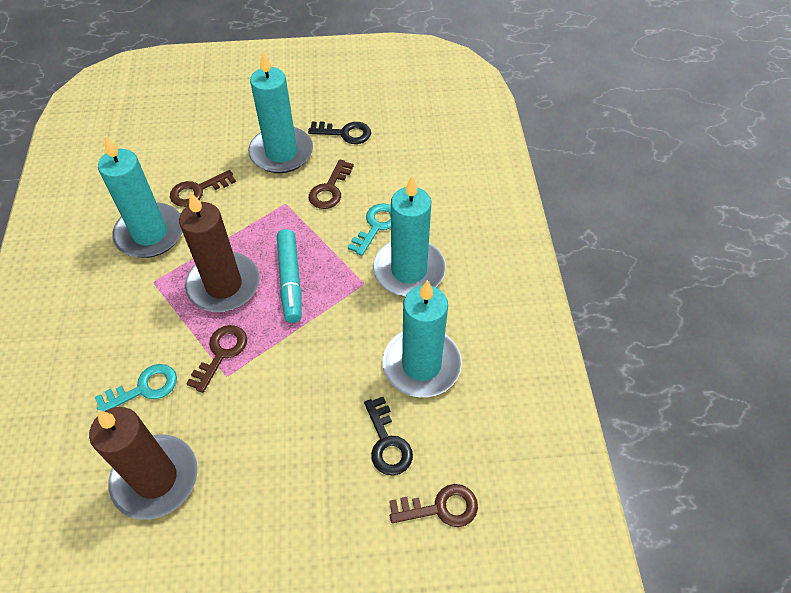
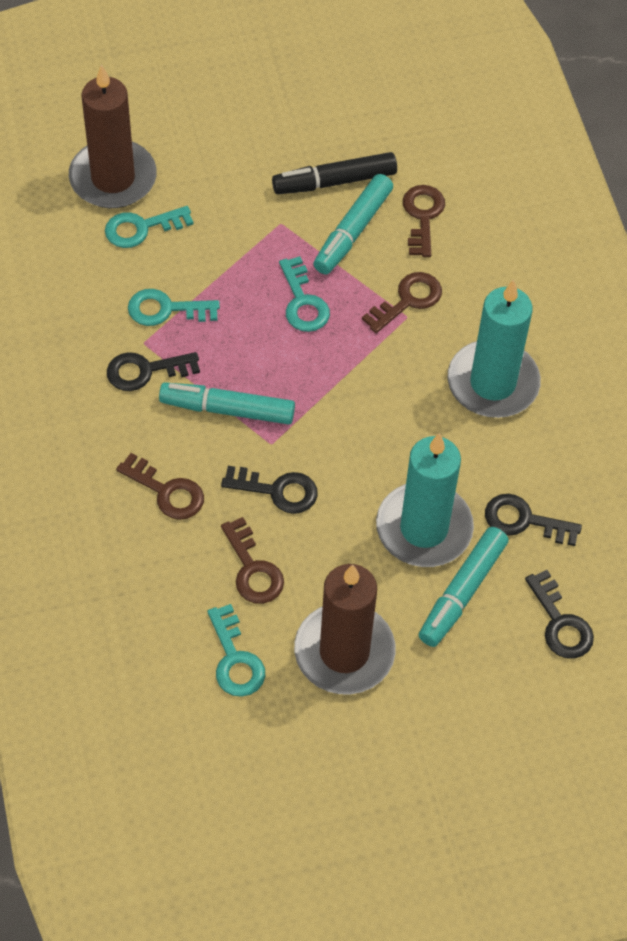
black key: [308,122,371,144] [364,397,413,475] = 2 -> [107,352,200,391] [221,466,318,514] [485,494,582,546] [525,570,594,659] = 4
black marker: none = 0 -> [272,152,397,194] = 1
turquoise candle: [98,136,182,258] [248,51,313,173] [373,176,446,296] [382,280,462,397] = 4 -> [376,433,474,567] [447,280,541,418] = 2
turquoise key: [95,364,177,411] [348,203,391,256] = 2 -> [105,206,194,248] [128,289,220,326] [207,604,265,697] [279,256,330,332] = 4
turquoise marker: [277,229,302,323] = 1 -> [159,382,295,425] [313,174,393,274] [419,527,509,647] = 3

